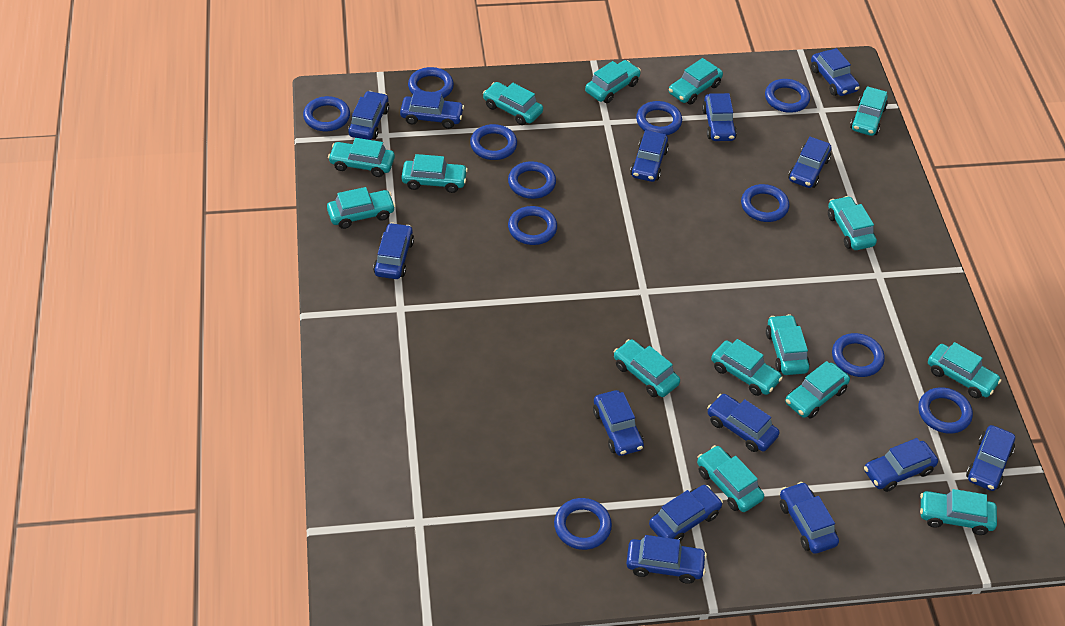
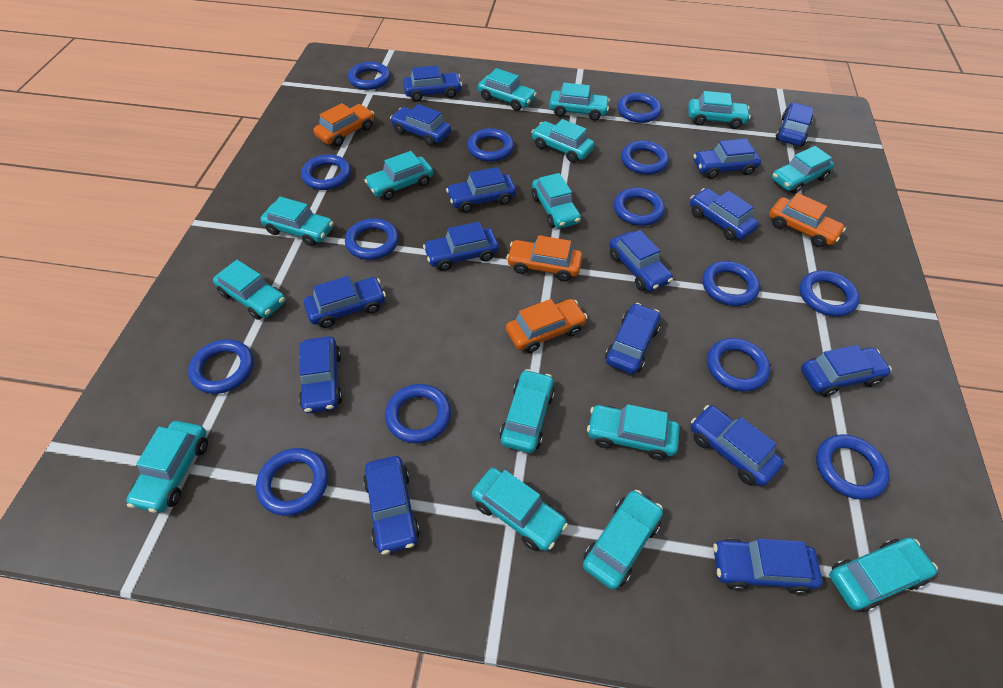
blue car: [348,91,389,140] [373,223,414,279] [400,90,464,129] [593,390,644,456] [626,535,707,584] [630,130,669,182] [649,485,723,542] [702,93,737,141] [707,394,779,452] [780,482,839,554] [788,137,831,188] [811,48,860,96] [864,438,938,492] [966,425,1015,491] = 14 -> [299,336,342,413] [304,276,386,328] [363,456,420,555] [390,104,451,146] [403,65,462,102] [423,222,499,271] [446,167,516,213] [605,303,660,374] [609,230,673,291] [690,188,759,240] [691,405,784,486] [693,139,761,179] [713,538,822,595] [776,103,814,146] [801,345,892,397] = 15
blue ring: [303,96,350,131] [408,67,454,98] [470,124,517,160] [508,161,556,199] [508,206,557,245] [554,498,612,550] [636,101,682,135] [741,184,789,222] [765,79,810,113] [832,333,885,377] [919,387,973,434] = 11 -> [188,339,254,394] [256,448,328,516] [301,154,351,190] [345,218,399,260] [348,62,390,90] [385,384,451,443] [467,128,514,162] [614,188,665,226] [617,93,662,123] [621,140,669,175] [702,261,760,306] [707,338,771,392] [800,271,860,317] [816,434,890,500] = 14
orange car: none = 0 -> [313,103,374,147] [506,235,583,281] [506,299,588,353] [769,193,846,247] = 4

